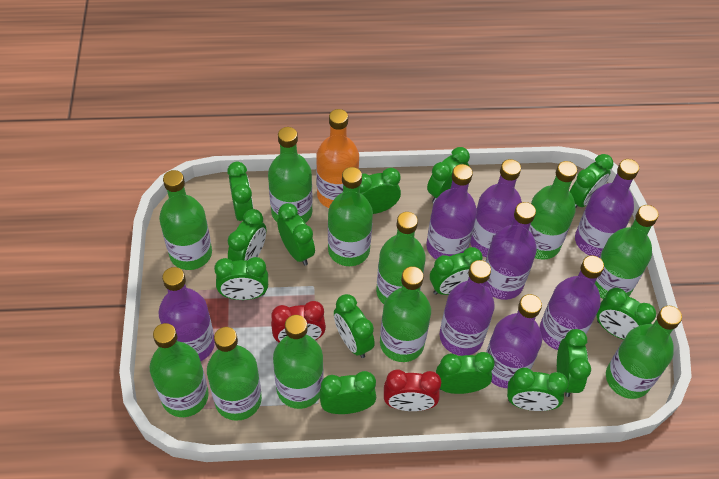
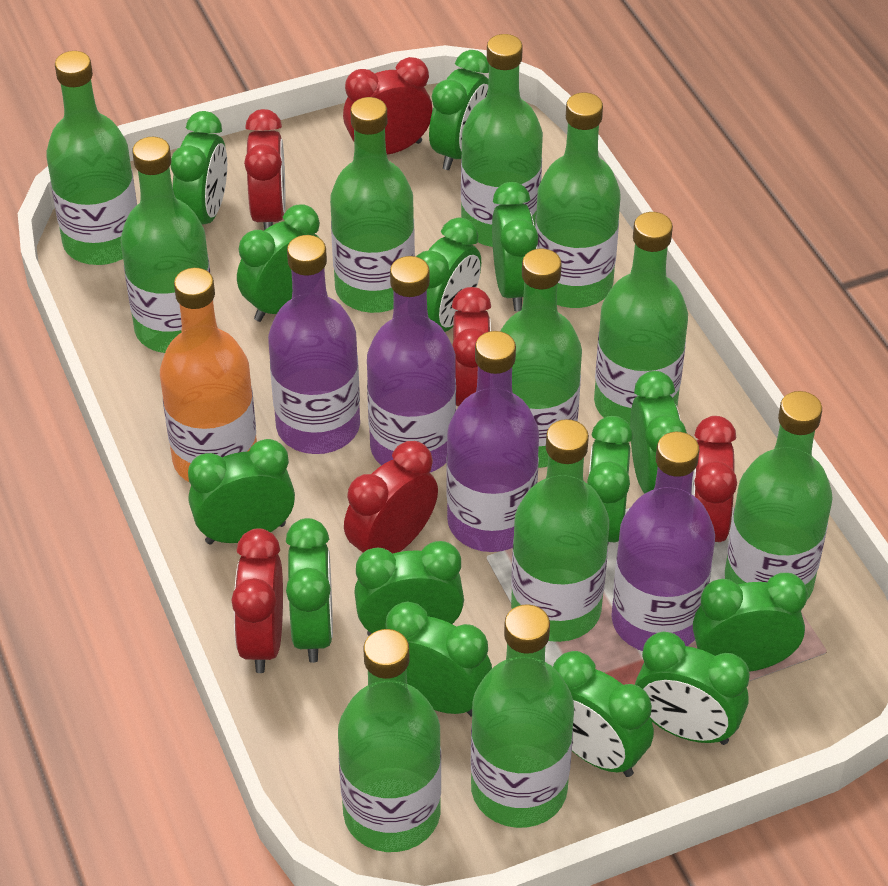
purple bottle: [159,267,215,361] [426,164,477,259] [440,260,495,356] [470,159,522,257] [485,202,537,300] [486,294,542,388] [539,255,604,350] [575,159,639,257] = 8 -> [268,235,360,454] [367,256,456,473] [446,331,539,552] [611,432,715,651] = 4
red clock: [271,301,326,342] [384,370,441,411] = 2 -> [231,528,283,673] [244,109,286,230] [343,57,433,154] [344,441,438,554] [452,287,491,407] [691,416,737,542] = 6

